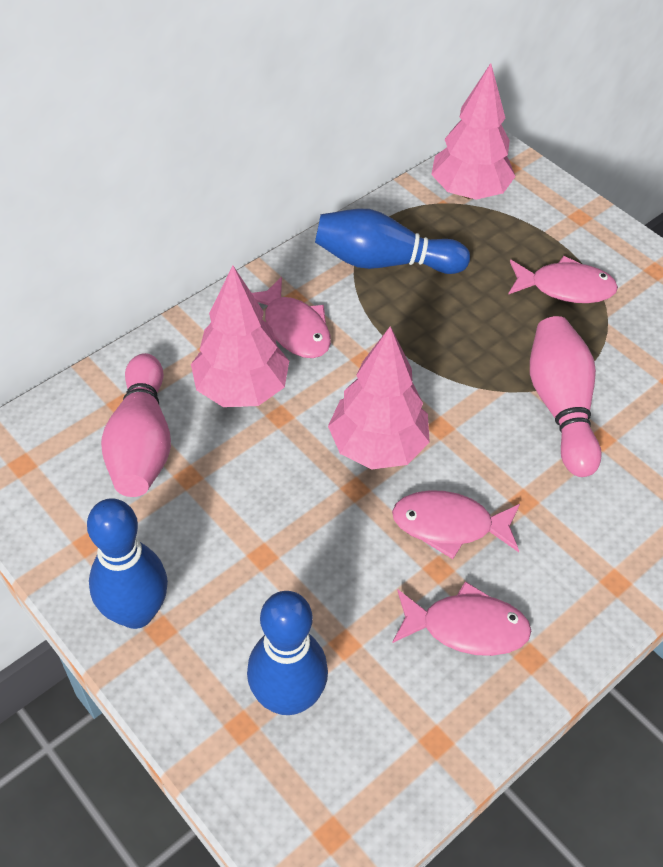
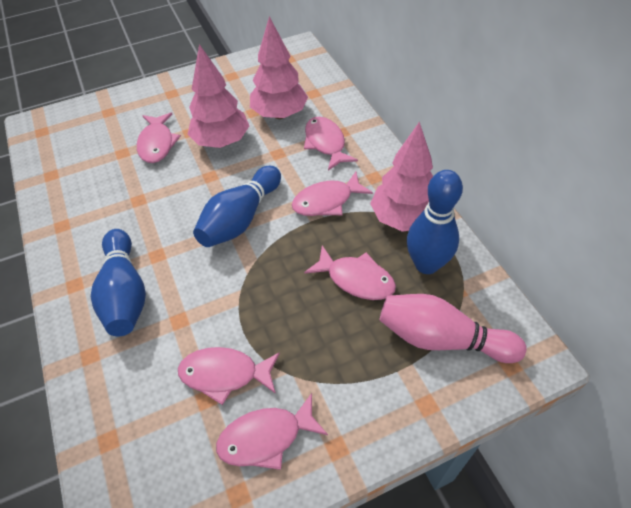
pink bowling pin: [101,353,171,497] [530,316,602,477] = 2 -> [379,294,527,363] = 1
pink fish: [252,277,331,358] [392,490,520,559] [392,581,531,656] [508,256,618,303] = 4 -> [137,112,181,163] [178,347,280,405] [216,393,328,470] [292,172,373,216] [304,117,358,171] [304,245,396,300] = 6

